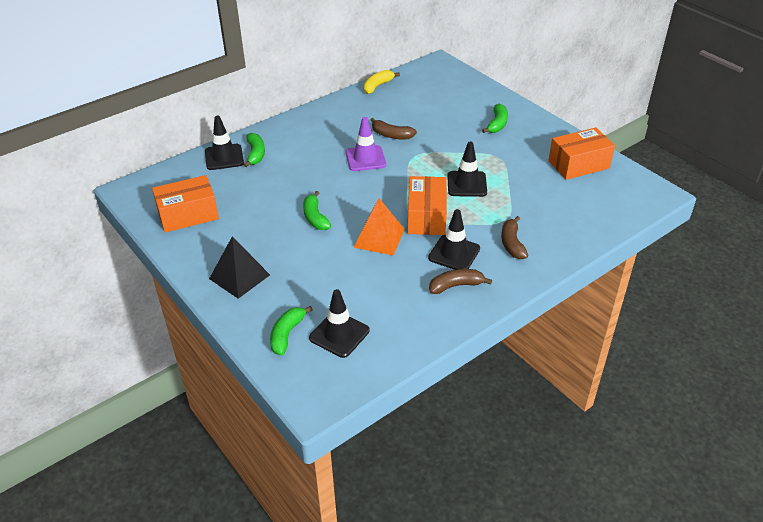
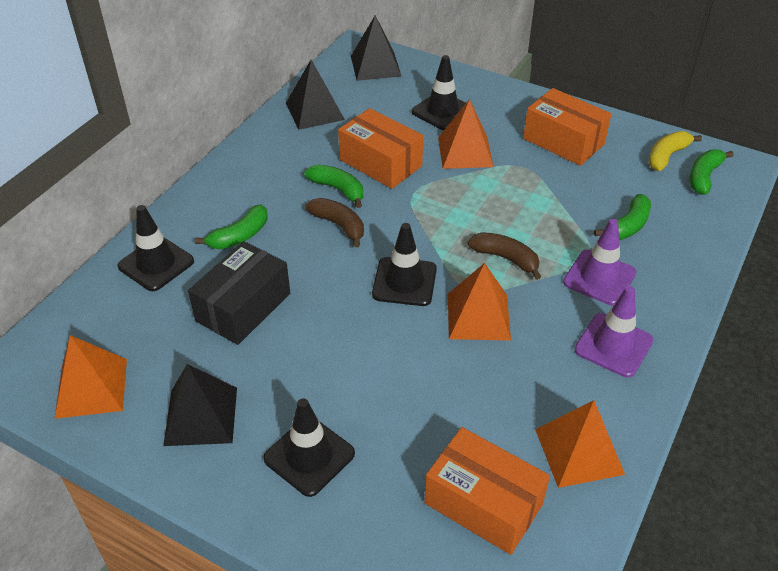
black box: none = 0 -> [188,241,290,345] = 1
black pyramid: [209,236,270,299] = 1 -> [163,364,237,446] [286,60,345,130] [351,15,402,81] = 3
brown banana: [371,118,417,139] [429,269,492,294] [501,216,528,259] = 3 -> [306,198,364,247] [468,232,541,280] = 2
orange pyramid: [354,198,405,255] = 1 -> [55,335,127,419] [438,99,493,169] [448,263,511,341] [535,400,625,488] = 4
purple traffic cone: [346,117,386,171] = 1 -> [563,219,636,306] [574,286,654,378] = 2

